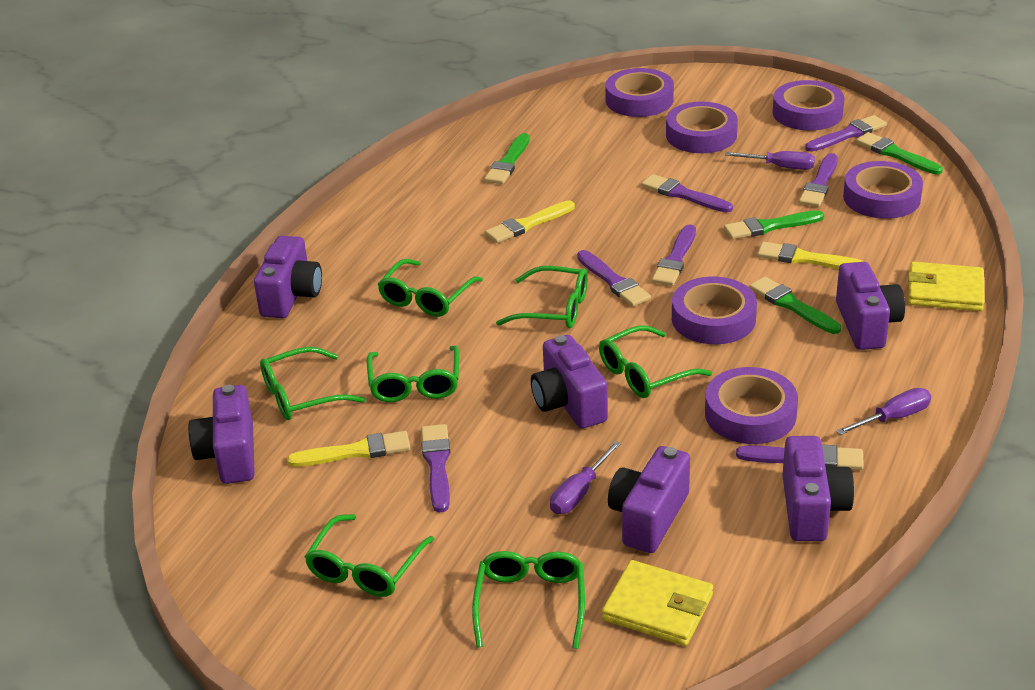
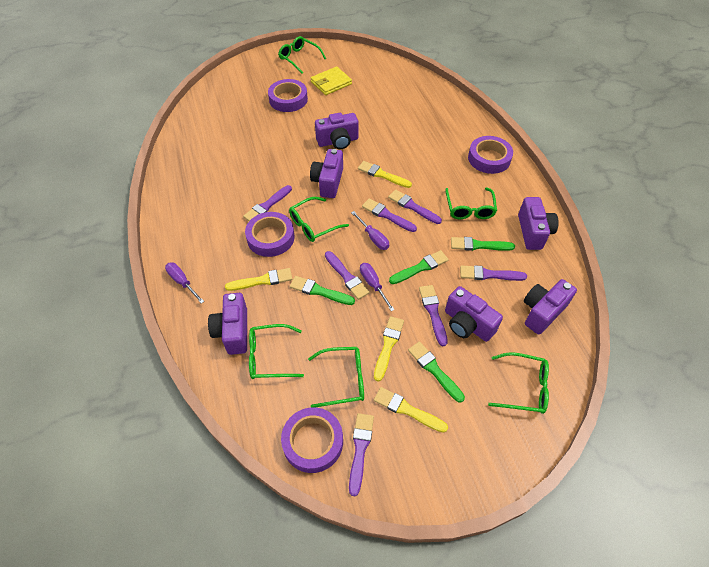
green glasses: [260,347,365,420] [305,514,434,597] [367,345,459,402] [378,259,483,317] [472,551,585,649] [496,266,588,329] [599,325,712,398] = 7 -> [249,324,304,379] [278,36,326,74] [289,197,349,242] [308,347,364,407] [445,188,497,219] [488,352,549,414] = 6
purple tape: [605,68,674,117] [666,102,738,153] [672,276,757,344] [705,367,798,444] [773,80,845,131] [843,161,923,219] = 6 -> [245,212,295,257] [268,79,308,112] [281,407,343,473] [468,136,513,174] = 4
yellow brush: [287,431,410,467] [485,200,575,243] [757,242,864,269] = 3 -> [225,268,292,291] [358,161,412,188] [374,316,404,382] [374,387,448,433] = 4
yellow wallet: [602,560,713,646] [908,262,985,311] = 2 -> [311,67,352,95] = 1

